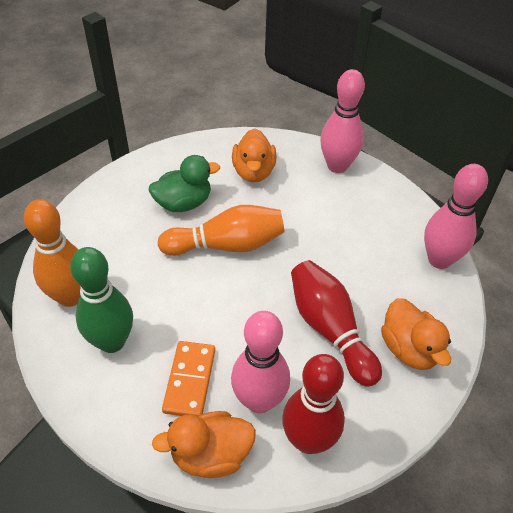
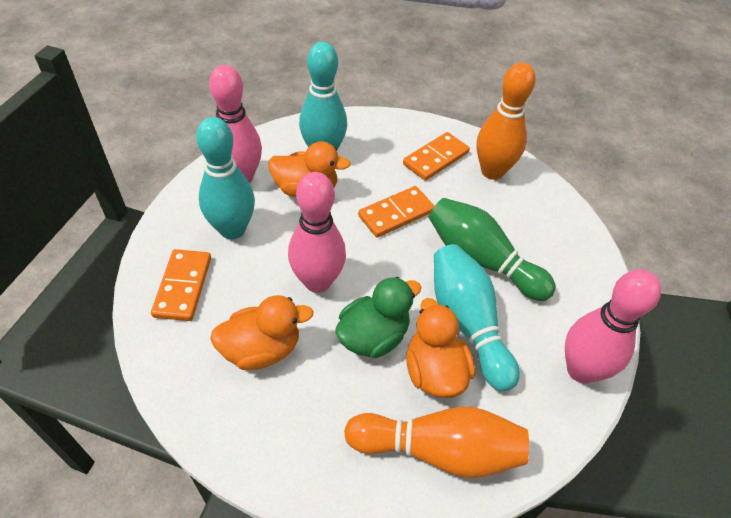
orange domino: [162,341,215,416] = 1 -> [151,249,211,321] [358,186,434,238] [403,132,470,181] = 3
red bowling pin: [282,354,345,454] [291,260,382,387] = 2 -> none = 0
turquoise bowling pin: none = 0 -> [196,117,255,239] [299,42,347,150] [434,244,520,391] = 3

